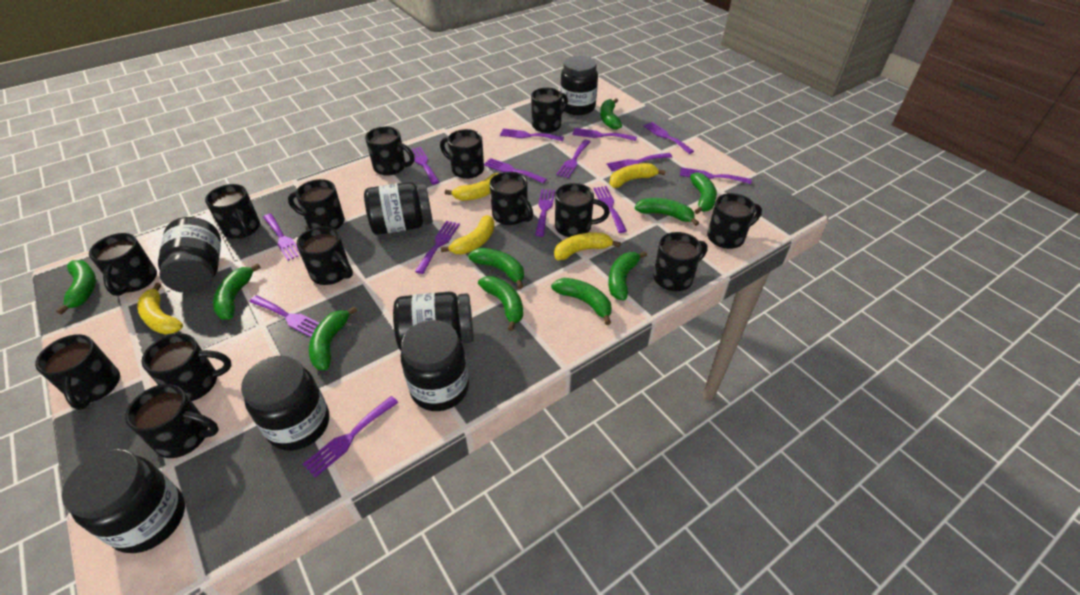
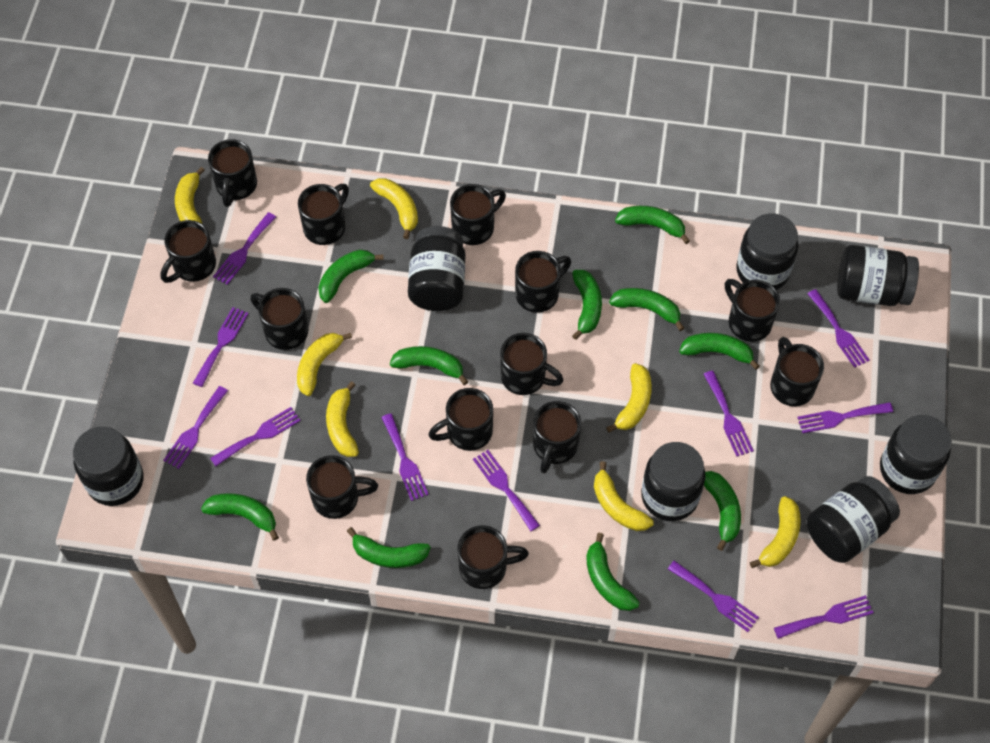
black mug: [35,334,120,410] [89,233,157,296] [125,384,219,458] [141,333,232,401] [205,184,260,239] [288,179,345,230] [297,226,353,285] [365,126,415,176] [440,129,484,179] [490,172,533,225] [531,88,568,133] [555,183,610,237] [653,232,708,291] [707,193,762,249] = 14 -> [161,220,216,283] [208,139,257,207] [250,288,308,350] [298,184,349,245] [306,455,378,519] [429,388,493,451] [450,184,506,245] [458,526,529,589] [500,333,563,395] [515,251,571,313] [533,401,581,473] [725,279,780,342] [770,337,824,406] = 13
purple fork: [249,295,319,337] [263,214,300,261] [303,396,399,478] [412,147,439,185] [415,221,460,274] [484,158,547,183] [500,128,564,141] [535,189,555,237] [556,140,590,178] [572,128,637,141] [594,186,627,233] [607,153,672,171] [643,122,694,154] [680,167,752,184] = 14 -> [163,386,228,469] [193,307,249,387] [210,407,301,467] [213,212,276,285] [381,413,429,501] [473,450,540,531] [668,561,759,632] [704,371,754,457] [774,595,874,639] [797,402,893,433] [808,289,870,368] = 11
yellow banana: [138,283,183,334] [441,215,495,254] [445,173,499,201] [554,232,621,260] [609,163,666,188] = 5 -> [175,167,205,224] [297,333,352,396] [326,381,359,457] [370,178,418,239] [594,461,654,531] [606,363,652,433] [750,496,801,568] = 7

